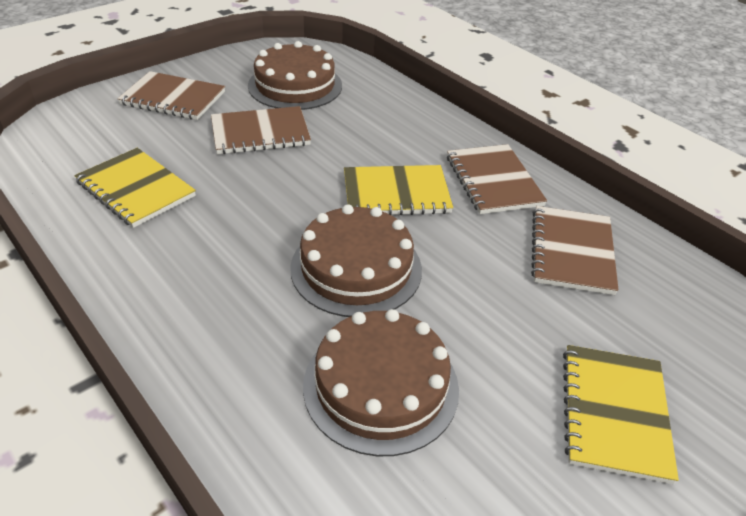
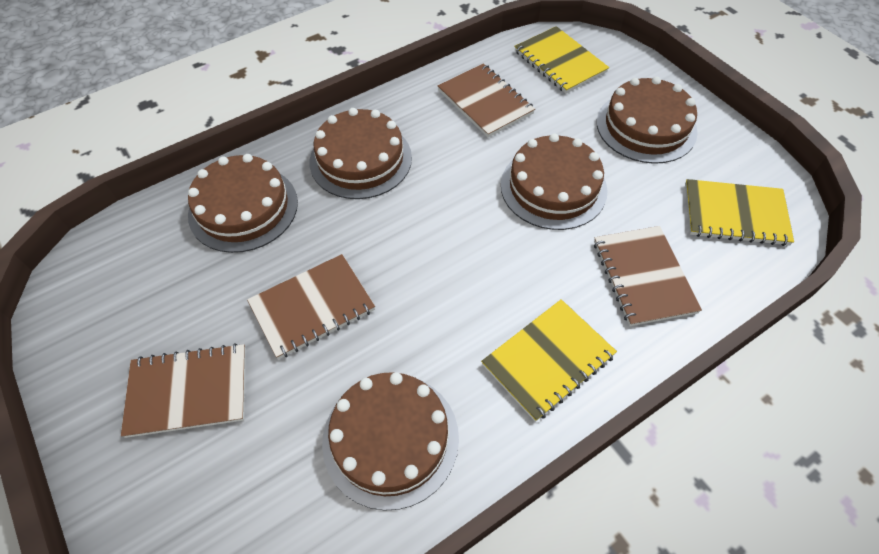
brown cake: [248,41,342,110] [290,204,422,317] [303,309,459,456] = 3 -> [188,154,298,253] [310,108,412,199] [322,372,459,511] [501,133,608,230] [597,76,698,164] = 5

